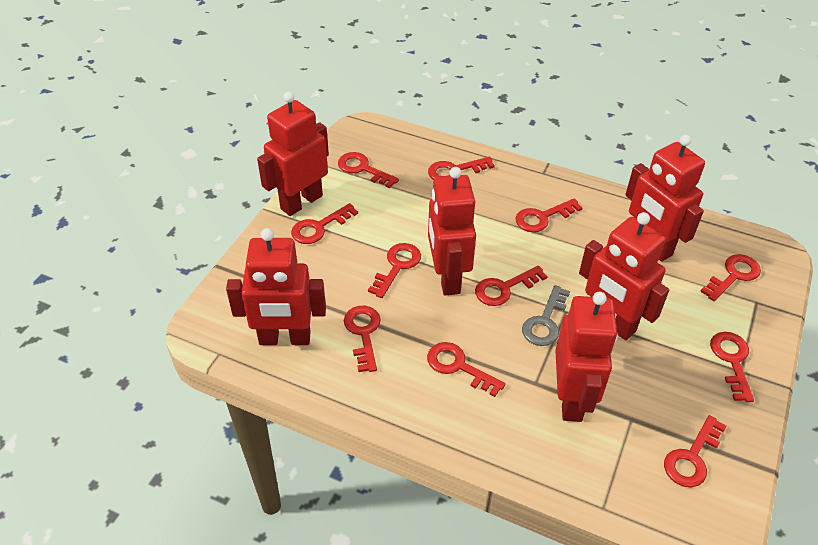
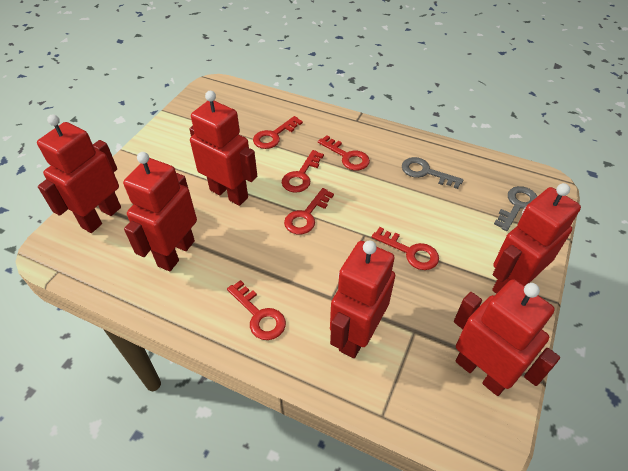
grey key: [522,285,570,346] = 1 -> [402,157,463,189] [494,186,537,231] = 2
red key: [291,203,358,244] [338,152,399,188] [344,306,381,372] [368,243,421,298] [427,342,506,397] [428,157,495,180] [475,266,548,306] [515,198,582,232] [664,415,726,487] [700,254,761,301] [710,332,754,402] = 11 -> [227,280,286,340] [253,116,303,149] [282,150,324,193] [284,188,334,234] [318,135,370,170] [372,227,439,270] = 6

